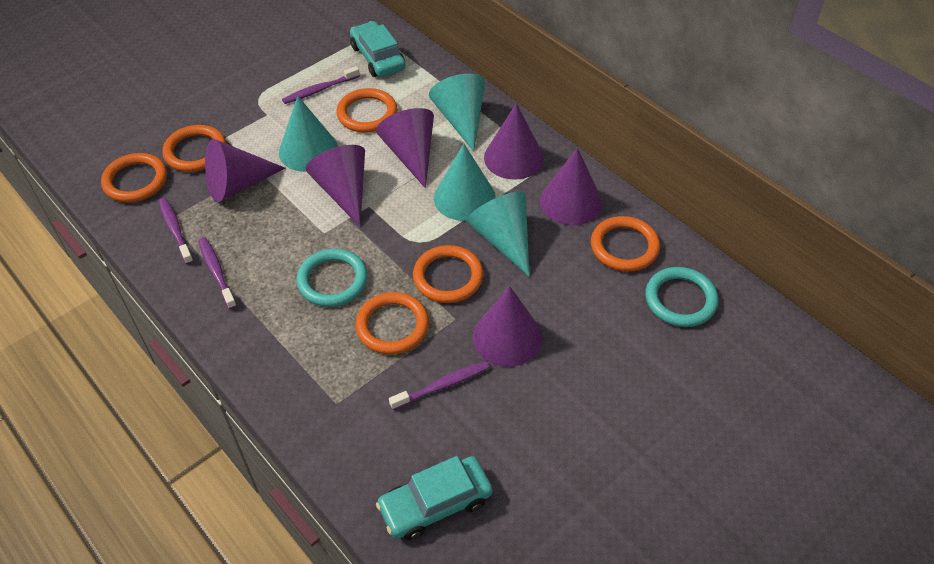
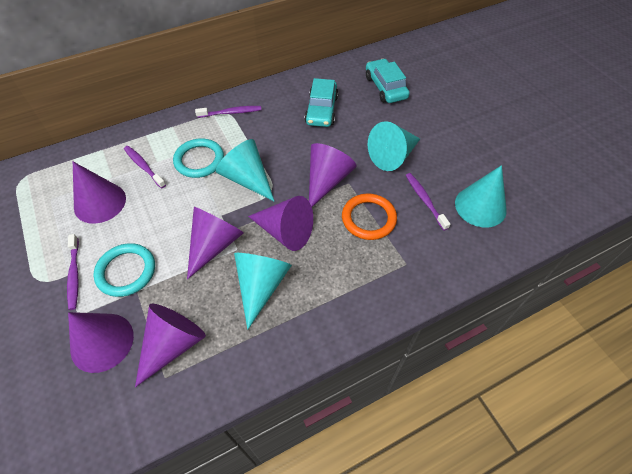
orange ring: [101,153,167,202] [162,125,226,172] [336,88,397,133] [355,292,429,354] [413,245,484,303] [591,216,660,272] = 6 -> [342,193,397,240] = 1

